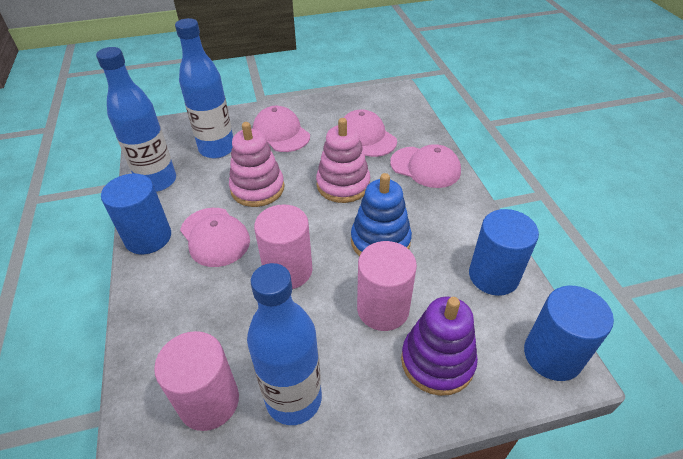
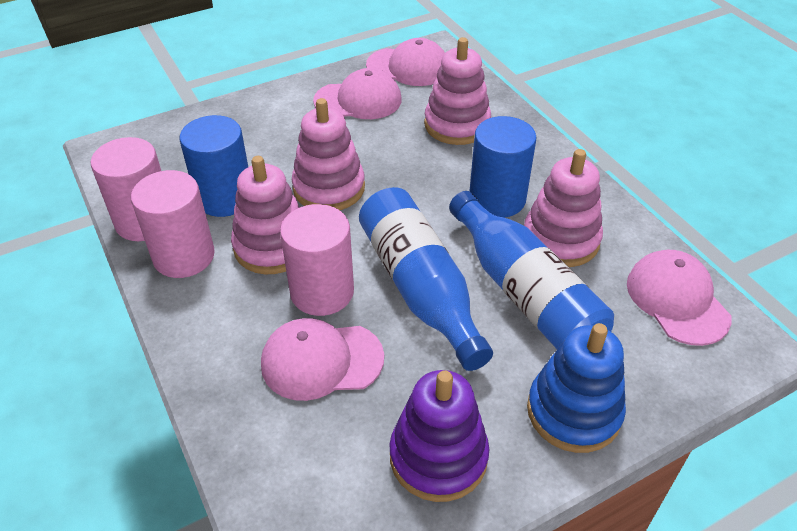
blue bottle: [96,47,176,192] [175,18,233,158] [247,263,322,425] = 3 -> [359,187,493,371] [449,191,614,349] = 2
blue cylinder: [101,174,171,254] [469,209,539,296] [524,286,614,381] = 3 -> [180,115,248,217] [470,116,537,218] = 2
pink stacking toy: [229,122,284,207] [316,118,370,203] = 2 -> [231,156,299,275] [292,98,365,210] [424,37,491,145] [524,149,603,267] = 4

